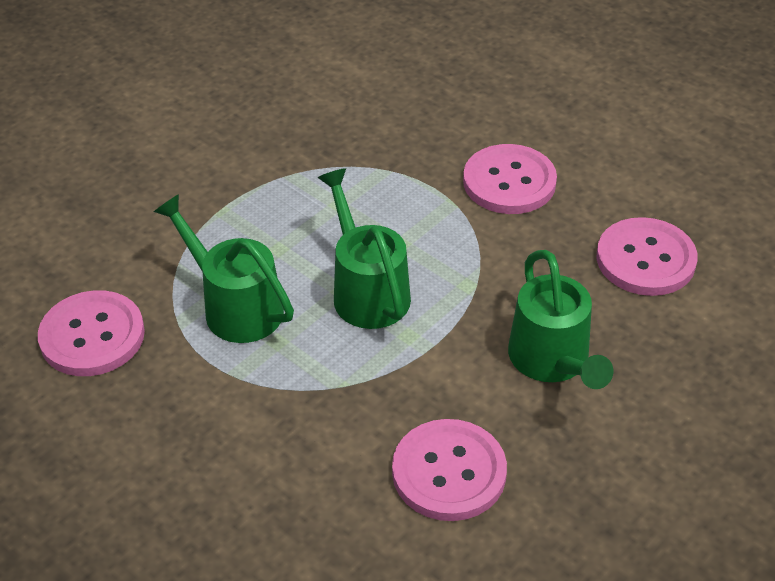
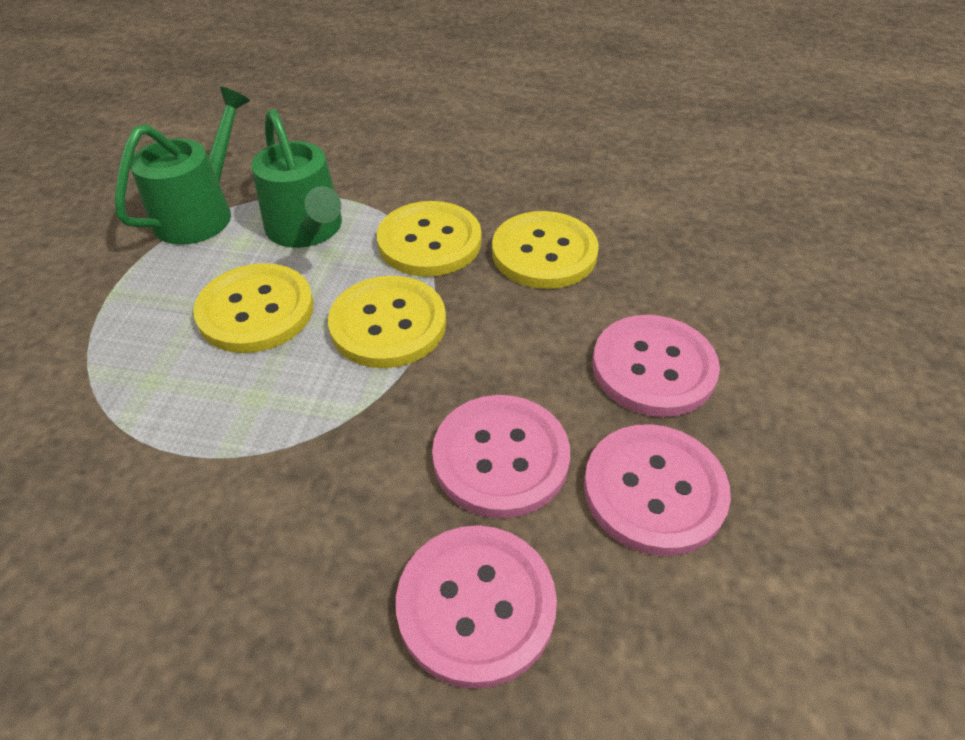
green watering can: [154,194,294,343] [318,168,411,329] [508,250,613,389] = 3 -> [115,87,250,245] [251,109,342,248] = 2
yellow button: none = 0 -> [193,263,314,353] [328,276,446,368] [377,201,482,277] [492,211,599,289] = 4

